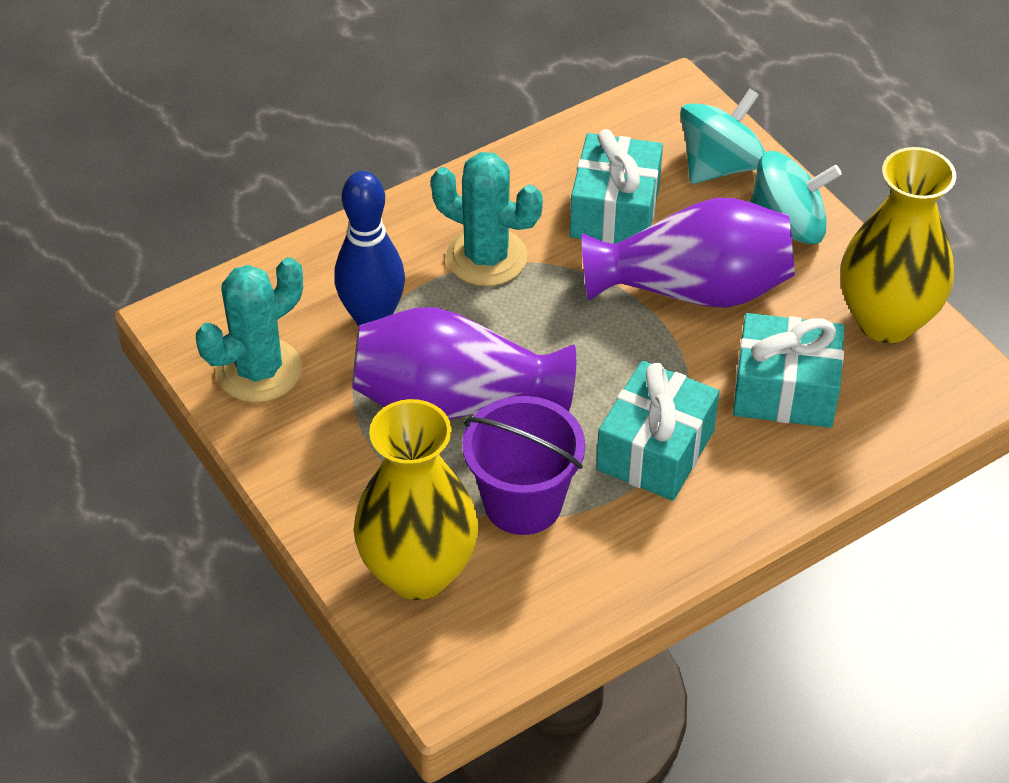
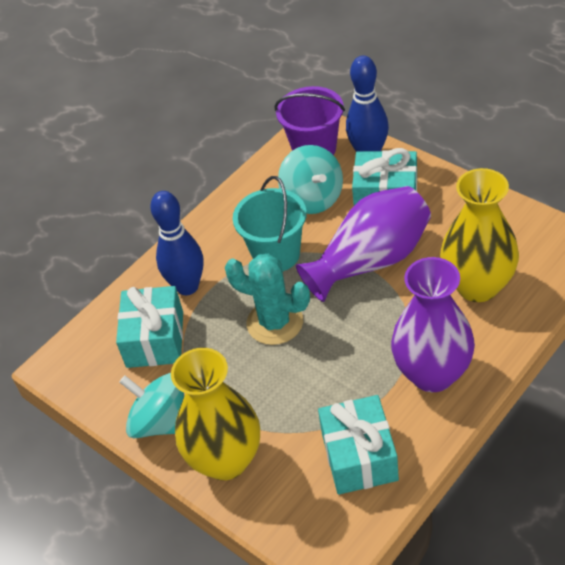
blue bowling pin: [334,171,405,327] = 1 -> [150,191,204,295] [346,56,389,152] = 2
turquoise bucket: none = 0 -> [233,176,307,271] = 1
turquoise cactus: [196,257,303,403] [431,152,543,286] = 2 -> [225,254,310,345] = 1

